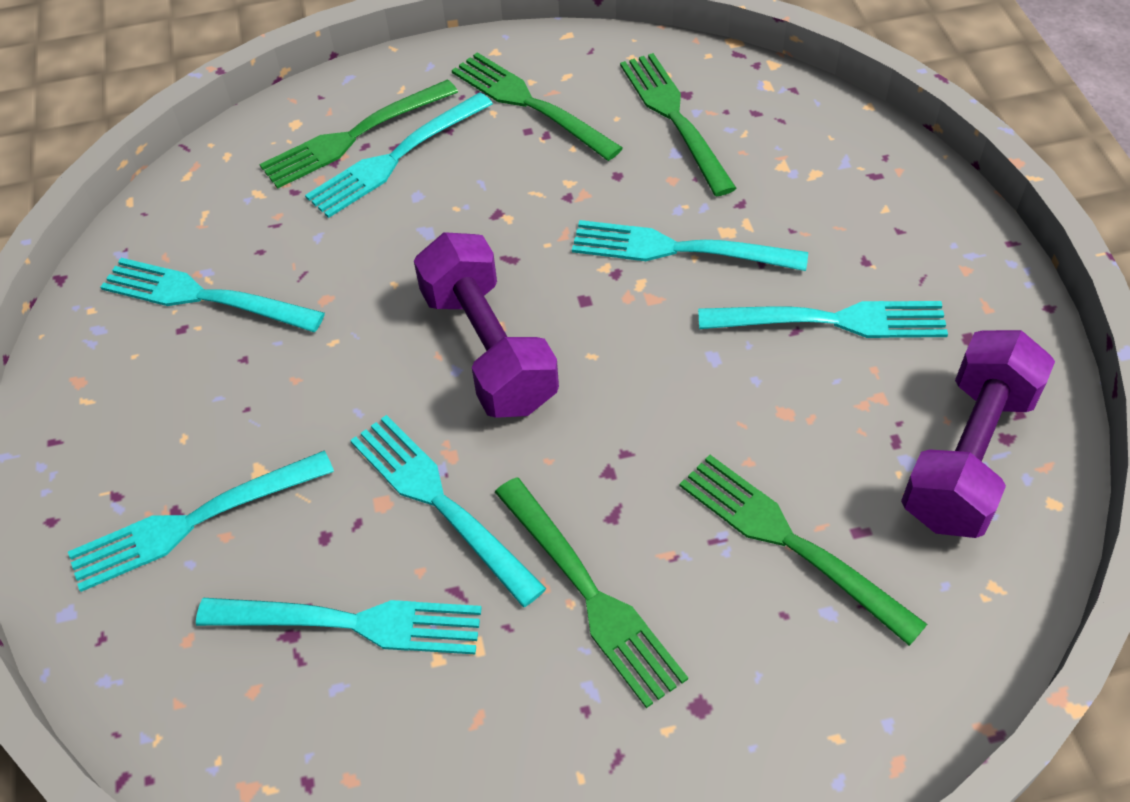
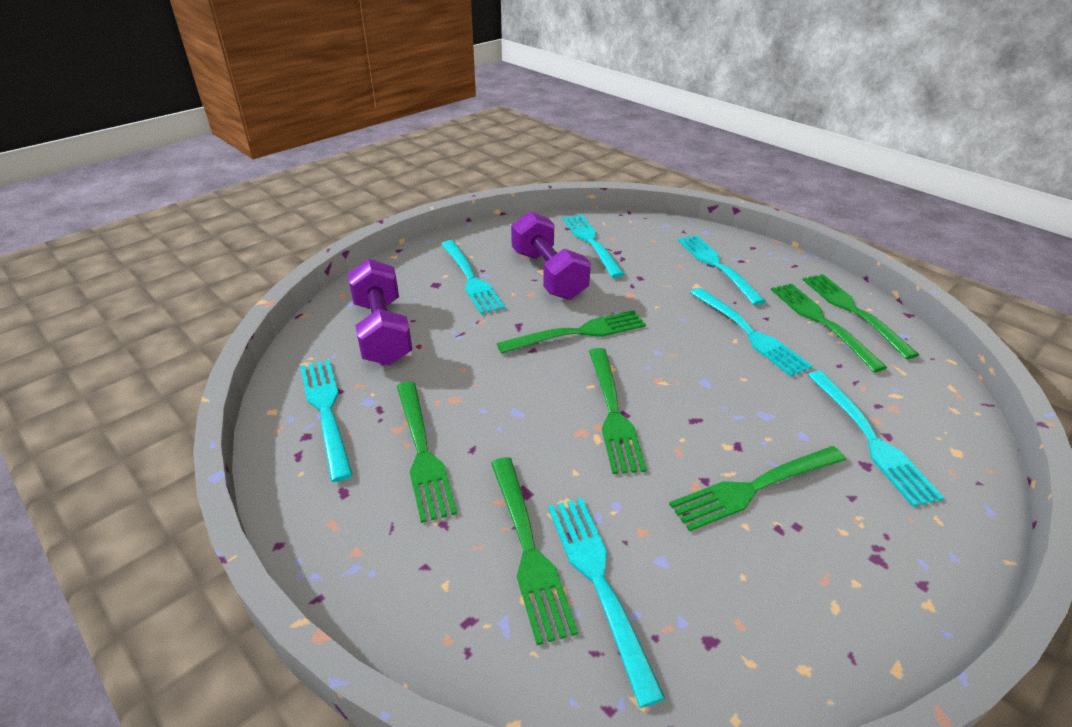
green fork: [259,79,458,189] [452,52,623,161] [495,477,688,708] [620,53,737,196] [680,455,928,646] = 5 -> [397,382,457,523] [491,457,578,645] [497,310,646,354] [589,348,647,474] [669,446,846,532] [771,284,887,372] [802,274,919,359] = 7

